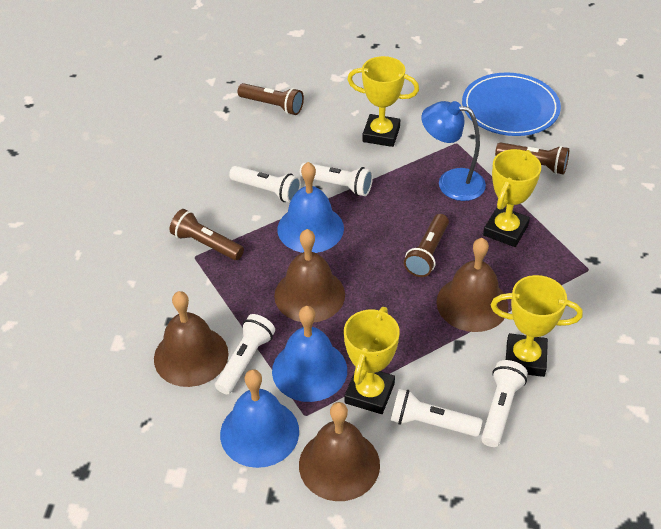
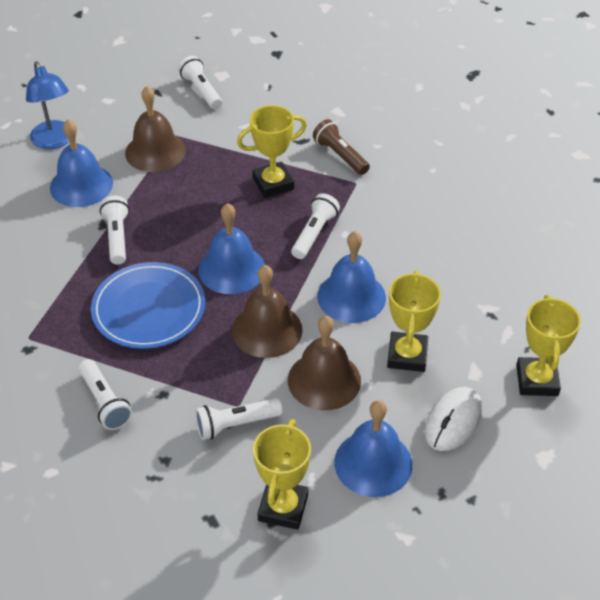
blue bell: [220,369,299,468] [272,306,347,402] [277,162,344,253] = 3 -> [50,119,113,207] [198,203,265,294] [317,231,386,323] [334,400,412,497] = 4
brown bell: [154,291,229,387] [274,229,345,322] [299,402,380,501] [437,238,508,332] = 4 -> [125,86,186,172] [232,265,303,358] [288,316,361,410] = 3
brown flashlight: [170,209,244,260] [238,83,304,115] [404,214,449,277] [495,142,569,175] = 4 -> [313,119,370,175] = 1
white mouse: none = 0 -> [425,387,482,451] = 1

